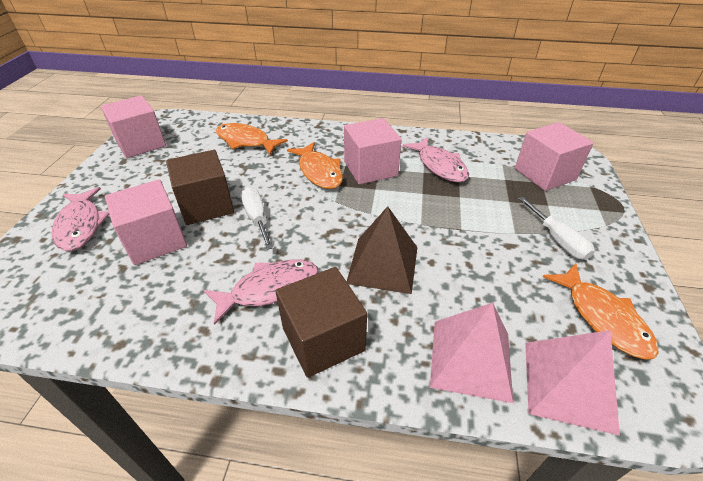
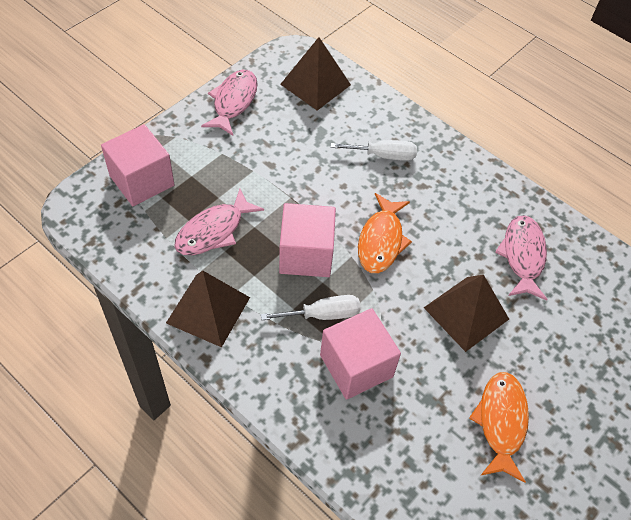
brown cube: [166,150,234,225] [276,267,367,378] = 2 -> none = 0
brown pyramid: [347,206,418,294] = 1 -> [166,271,250,347] [280,37,351,111] [424,275,509,352] = 3
orange fish: [216,123,288,155] [287,142,343,189] [543,263,659,360] = 3 -> [358,193,412,273] [469,372,529,483] = 2
pink cube: [101,95,166,158] [105,179,187,265] [344,118,402,184] [515,122,594,191] = 4 -> [101,124,175,206] [279,203,336,277] [320,308,401,400] = 3
pink pyramid: [430,303,513,403] [525,330,620,436] = 2 -> none = 0

